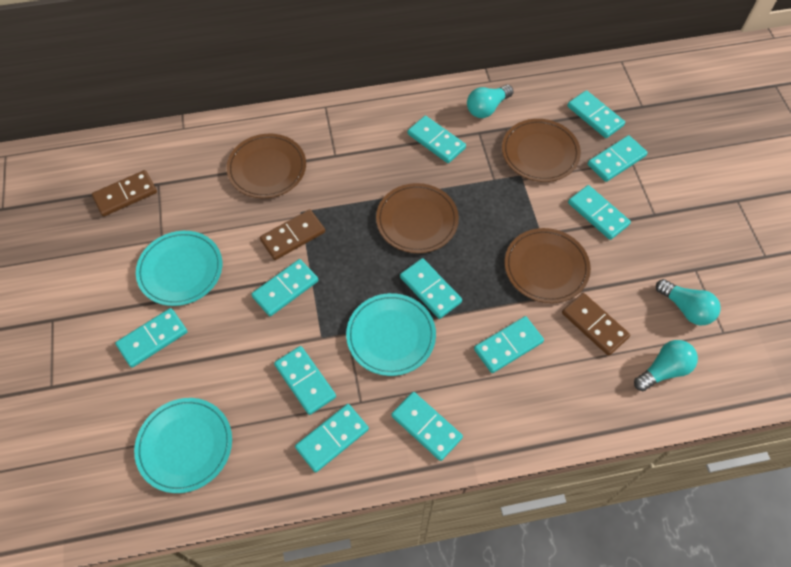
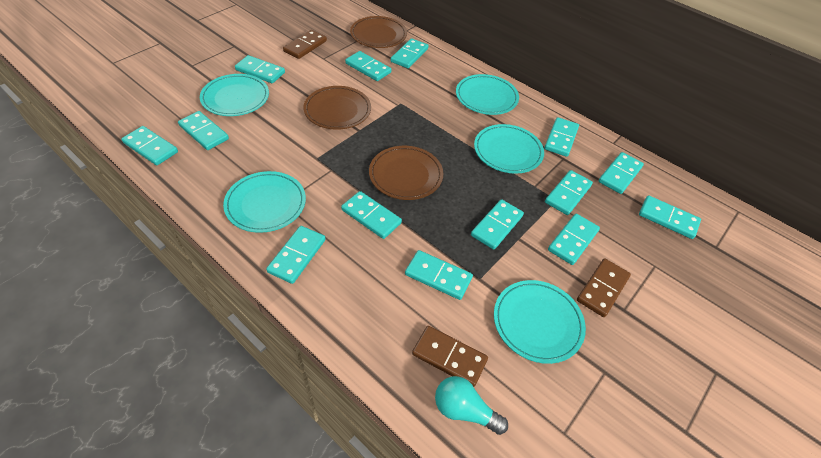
brown plate: [226,133,306,198] [376,183,459,253] [502,119,581,182] [505,228,591,303] = 4 -> [303,86,371,130] [350,16,407,48] [369,146,443,200] = 3
turquoise domino: [115,308,188,368] [251,259,318,316] [274,346,336,415] [295,404,369,472] [391,392,463,461] [400,258,462,319] [408,116,466,163] [474,316,544,373] [567,90,625,138] [568,185,631,240] [588,135,648,182] = 11 -> [122,126,178,165] [178,111,229,150] [235,55,285,83] [266,226,325,284] [341,191,402,239] [345,51,391,81] [391,38,429,68] [405,250,473,300] [471,199,524,250] [544,117,579,157] [545,170,593,215] [548,214,600,265] [599,152,644,194] [639,196,701,239] = 14
turquoise light bulb: [467,85,514,118] [634,340,698,391] [656,279,721,325] = 3 -> [435,376,508,435] = 1
turquoise plate: [134,398,232,493] [136,231,222,306] [346,293,436,376] = 3 -> [200,74,269,116] [223,171,306,233] [456,74,519,115] [474,124,544,174] [494,280,586,364] = 5

